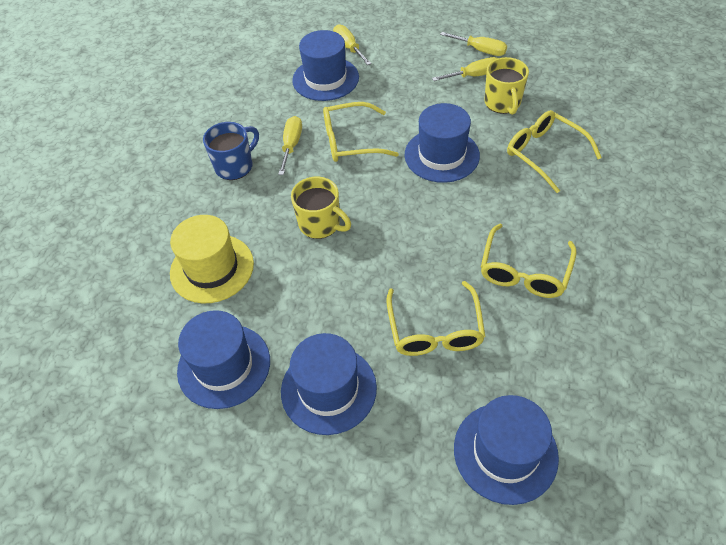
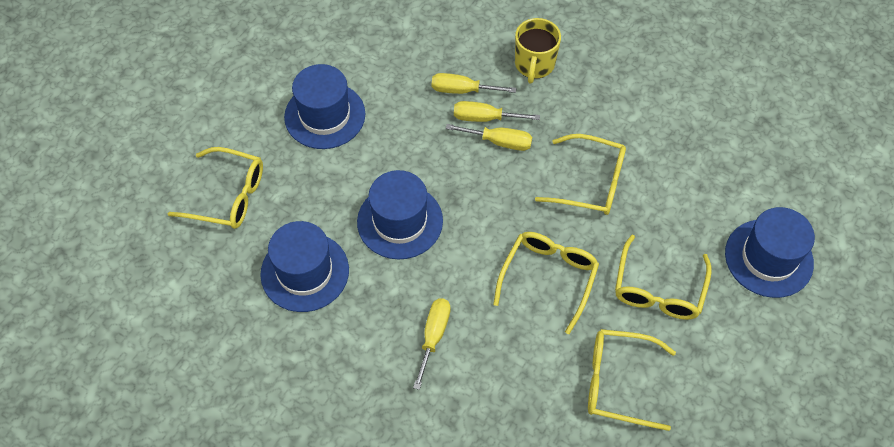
blue hat: [177,310,270,409] [281,333,377,435] [292,30,359,101] [405,103,480,183] [454,395,559,505] = 5 -> [260,221,349,312] [284,64,365,149] [357,170,443,259] [725,207,815,298] = 4
blue mug: [203,122,259,180] = 1 -> none = 0
yellow glasses: [323,102,399,162] [386,281,485,356] [481,224,577,298] [507,110,602,193] = 4 -> [168,147,263,229] [493,232,599,334] [535,134,626,215] [588,329,676,431] [615,235,712,320] = 5
yellow hat: [170,215,254,303] = 1 -> none = 0
yellow mug: [291,177,351,239] [484,57,529,115] = 2 -> [515,18,561,84] = 1

